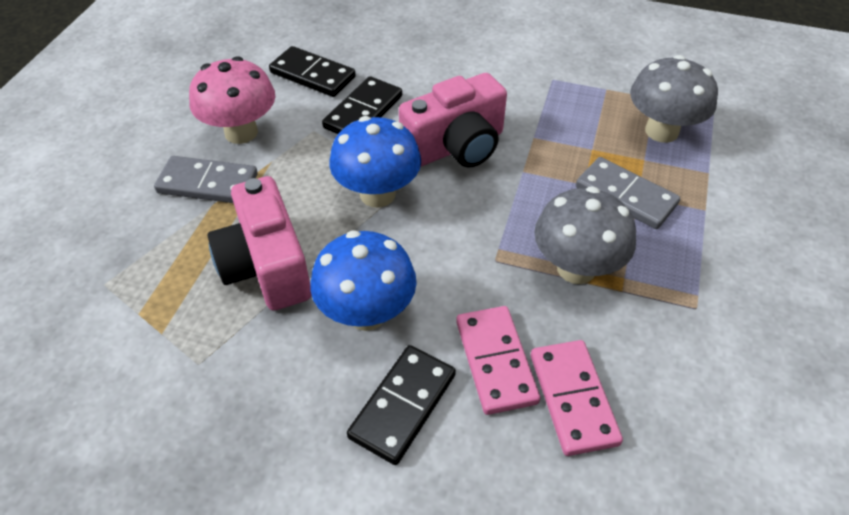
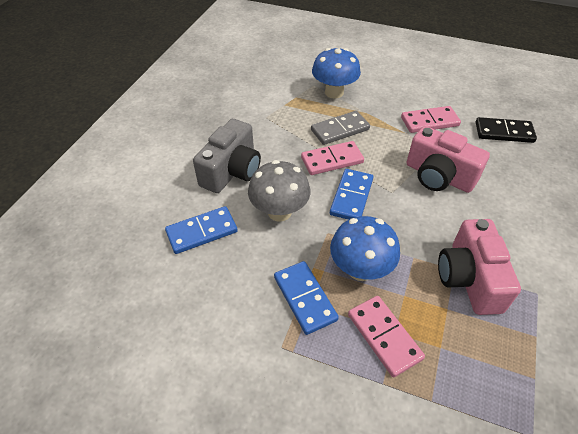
black domino: [269,46,356,97] [322,76,402,134] [347,345,456,465] = 3 -> [476,117,537,143] = 1
blue domino: none = 0 -> [165,206,238,254] [274,261,339,335] [330,169,373,220] = 3
grey camera: none = 0 -> [193,119,261,193] = 1
grey domino: [154,156,258,203] [576,157,680,229] = 2 -> [311,111,370,145] = 1
grey mushroom: [534,186,636,284] [630,55,718,143] = 2 -> [248,160,310,222] = 1
pink domino: [456,306,540,415] [531,340,623,456] = 2 -> [301,141,364,175] [348,296,425,377] [401,106,461,133] = 3
pink mushroom: [189,56,275,144] = 1 -> none = 0

